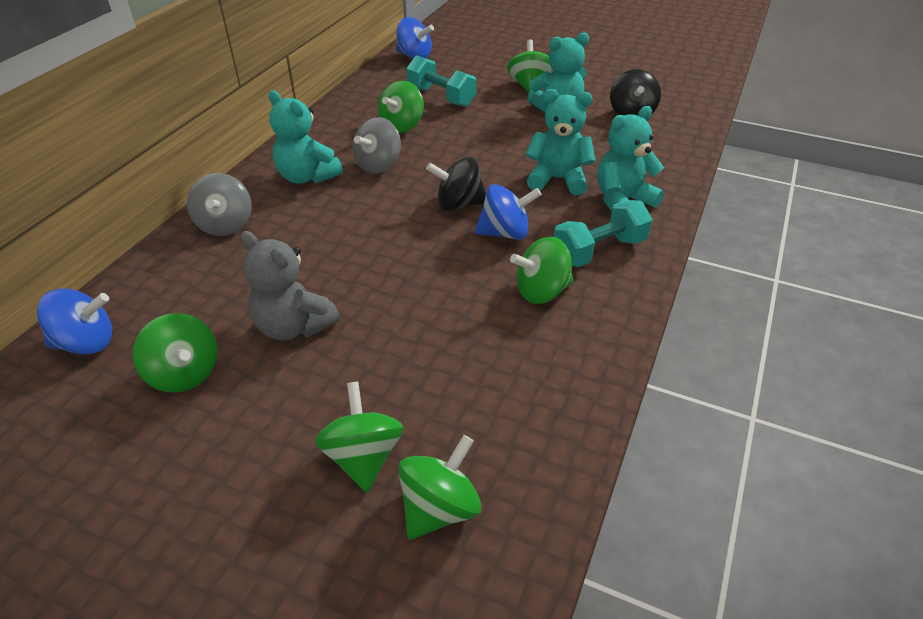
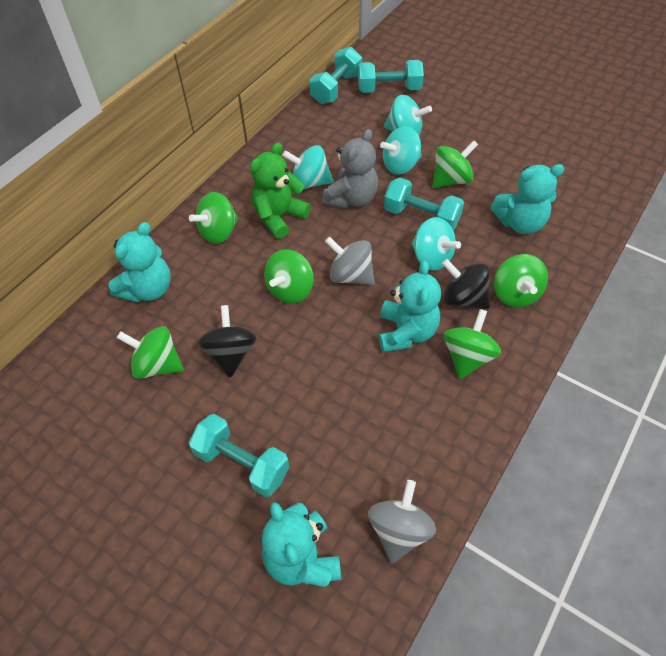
blue spinning top: [37,288,112,355] [396,17,434,59] [475,184,542,240] = 3 -> none = 0
green teddy bear: none = 0 -> [250,142,311,239] = 1
turquoise dumbbell: [406,55,476,107] [554,200,653,267] = 2 -> [189,414,289,497] [310,47,362,104] [358,60,424,93] [384,178,464,230] = 4
turquoise spinning top: none = 0 -> [282,145,334,189] [380,126,421,175] [384,95,432,135] [412,217,461,271] = 4

